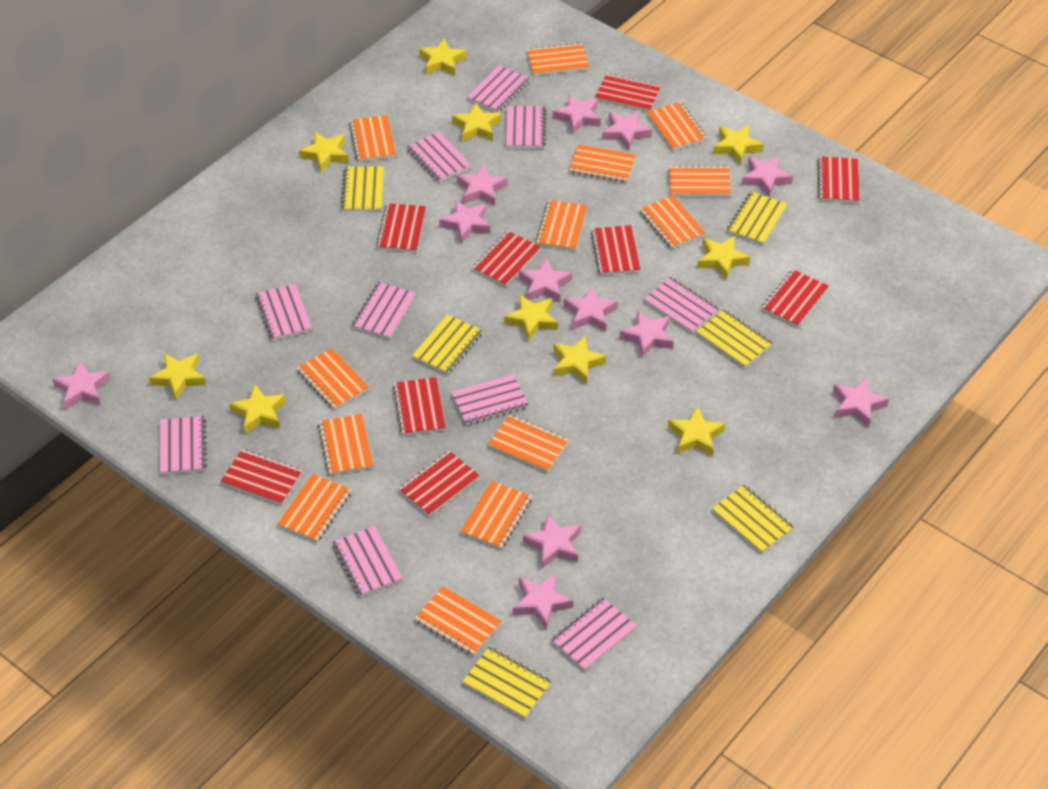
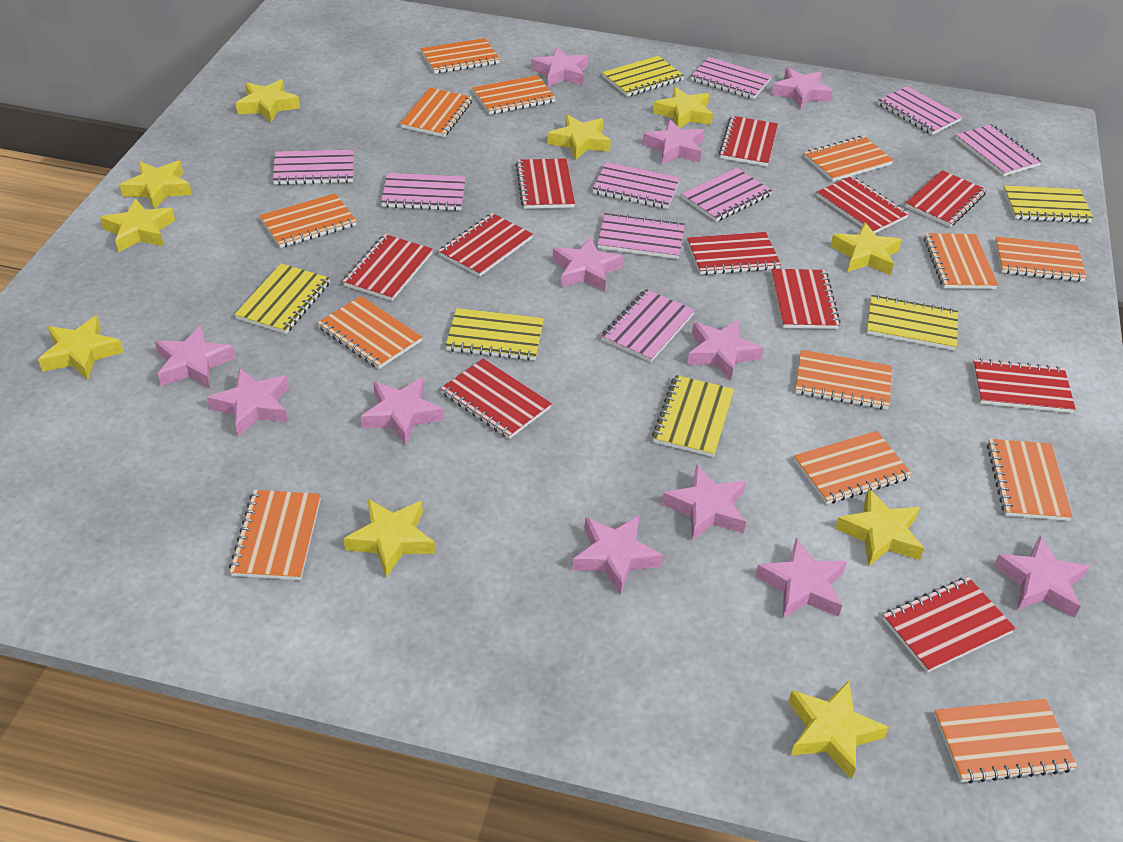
pink notebook: [160,416,207,475] [255,284,312,341] [333,526,403,597] [352,282,416,339] [407,132,471,182] [451,374,529,425] [467,65,530,113] [506,106,546,148] [551,597,637,671] [644,277,719,333] = 10 -> [273,150,353,185] [381,173,466,211] [592,162,680,209] [597,213,685,259] [601,289,695,362] [681,168,772,222] [691,57,772,99] [878,86,963,135] [955,124,1042,176] = 9
red notebook: [220,449,303,505] [376,203,426,252] [393,377,446,436] [399,451,480,516] [472,231,541,286] [591,225,641,275] [595,74,661,111] [762,269,829,327] [817,156,860,203] = 9 -> [343,234,433,301] [438,213,533,277] [441,358,552,439] [516,158,575,209] [687,232,781,275] [719,116,778,166] [771,269,841,329] [817,176,909,234] [883,577,1016,673] [905,170,987,227] [973,358,1076,413] = 11

